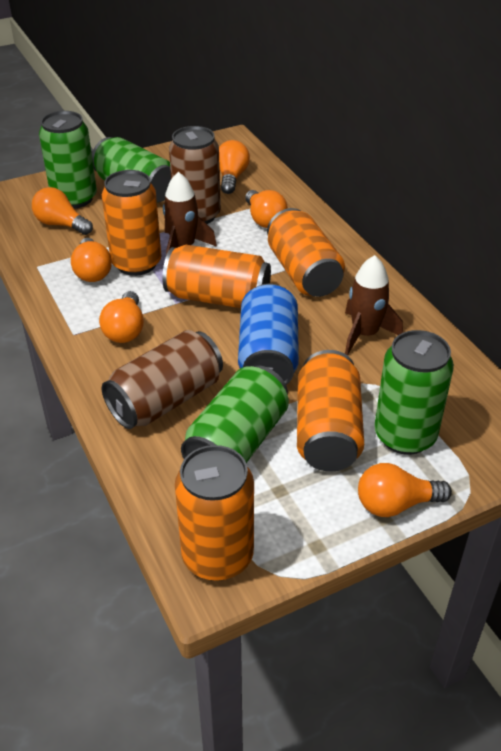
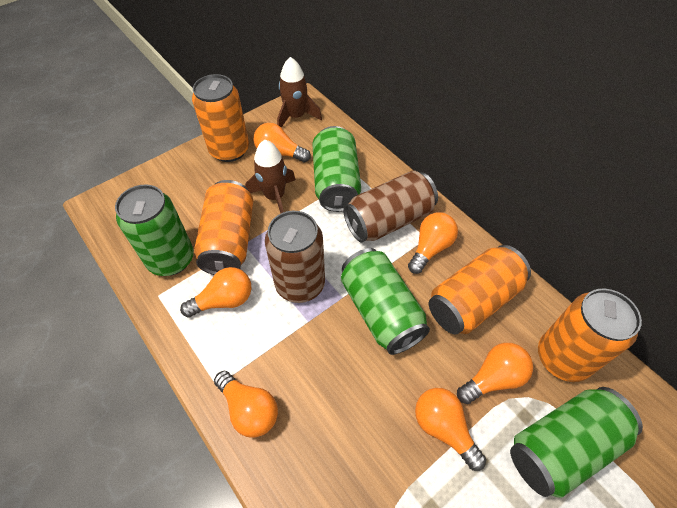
blue can: [238,284,299,385] = 1 -> none = 0
orange can: [102,170,162,276] [162,245,271,308] [175,445,254,581] [267,208,345,297] [297,350,364,471] = 5 -> [192,74,249,162] [194,180,253,275] [429,245,531,334] [538,289,642,382] = 4

